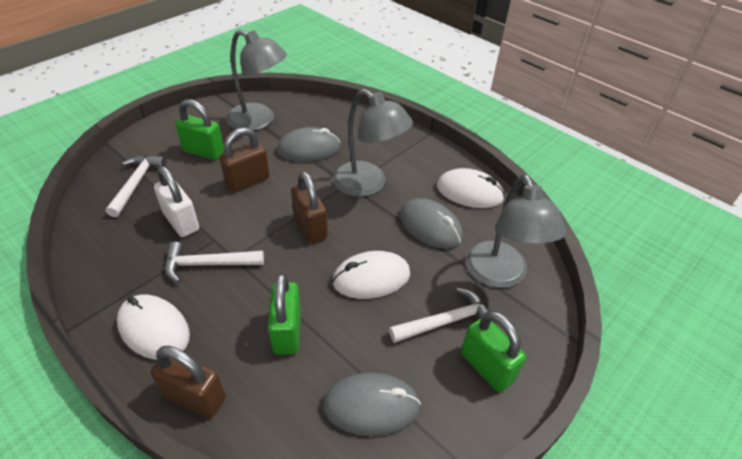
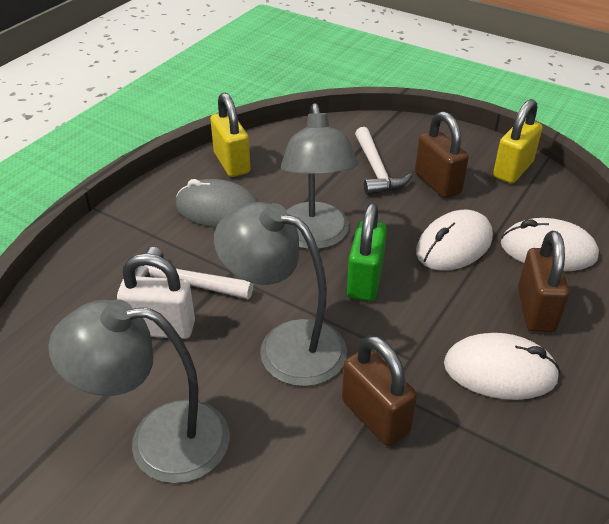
green padlock: [175,99,224,160] [268,273,301,355] [461,311,526,392] = 3 -> [347,203,387,301] = 1
grey mouse: [277,127,340,162] [323,373,421,436] [400,198,463,249] = 3 -> [176,179,258,228] = 1
white hammer: [106,155,166,217] [165,242,264,283] [389,288,496,343] = 3 -> [135,247,253,299] [355,127,412,195] = 2
yellow padlock: none = 0 -> [210,93,251,177] [493,99,542,184] = 2

